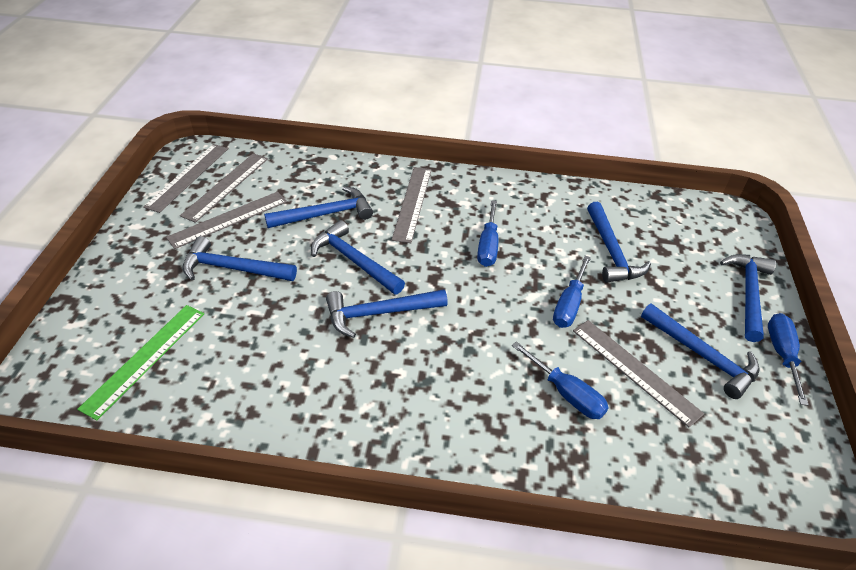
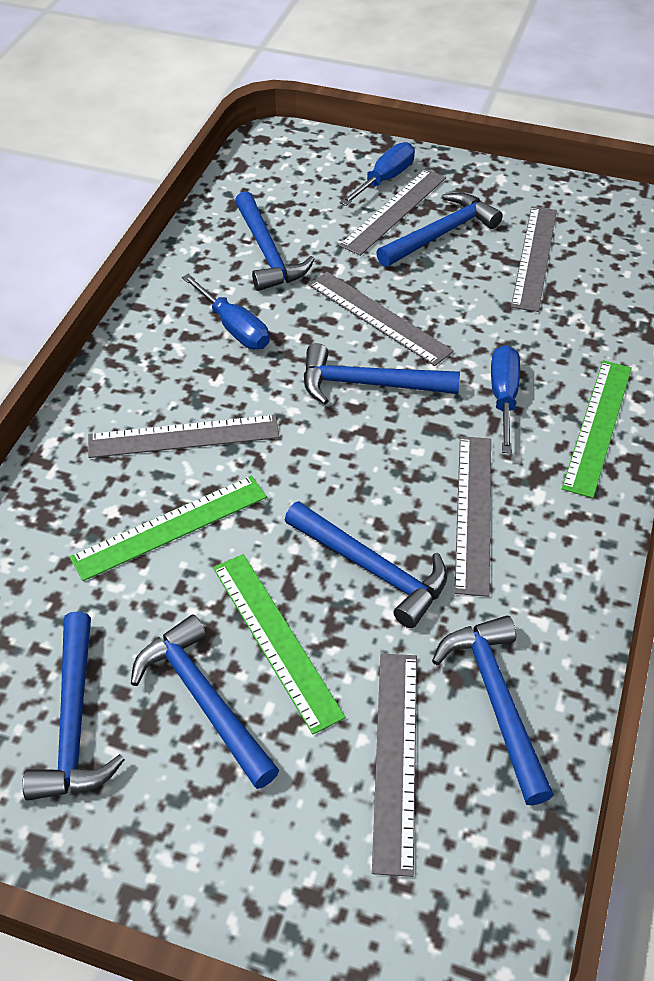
blue screwdriver: [477,200,498,267] [512,341,609,419] [553,256,591,328] [768,313,809,406] = 4 -> [182,274,269,349] [340,142,415,206] [491,345,520,453] = 3
green ruler: [77,305,204,420] = 1 -> [70,476,267,581] [213,554,346,735] [562,360,632,498] = 3
grey ruler: [143,144,228,213] [166,192,287,249] [180,153,268,223] [392,167,432,243] [573,320,704,427] = 5 -> [88,415,279,458] [308,272,454,366] [339,169,446,256] [372,653,417,877] [454,436,491,597] [511,206,557,312] = 6

